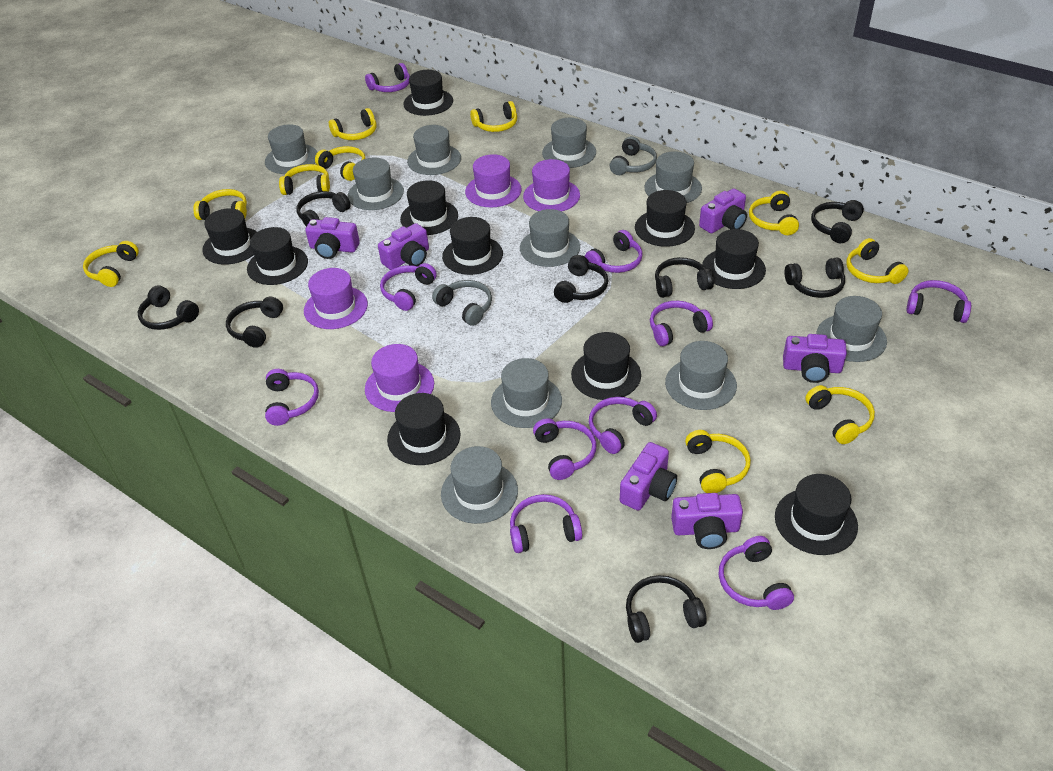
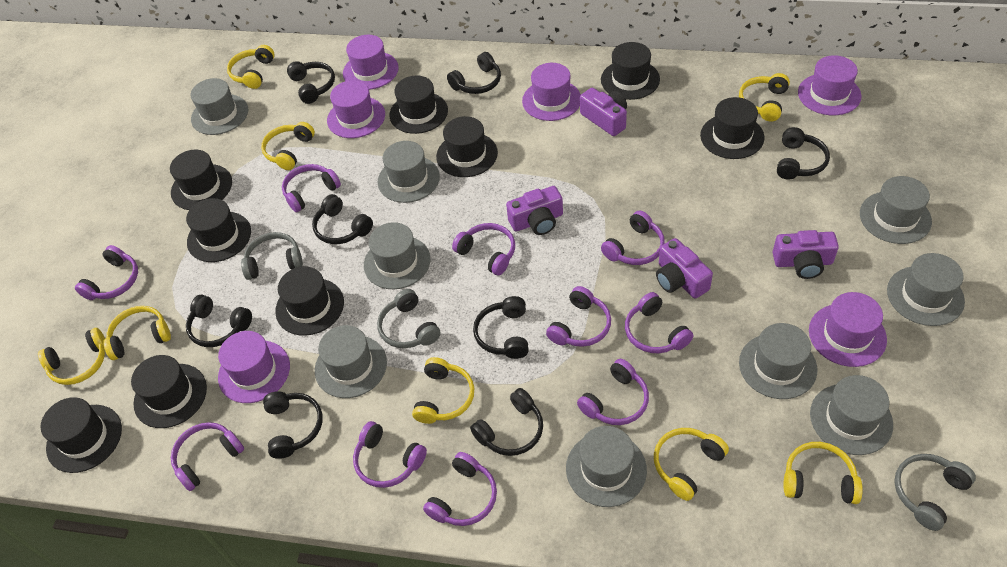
black hat: [202,208,257,265] [247,227,308,285] [387,393,460,465] [400,180,458,235] [403,70,453,116] [442,217,503,275] [571,332,641,400] [635,190,695,247] [702,229,766,289] [775,474,858,555] = 10 -> [41,397,122,473] [131,355,207,428] [170,150,232,210] [186,198,251,262] [275,267,344,336] [389,76,448,134] [436,116,498,177] [601,42,660,100] [700,97,765,159] = 9
grey hat: [265,124,318,174] [348,158,404,210] [407,125,461,175] [441,446,518,524] [491,358,562,428] [520,209,580,267] [542,118,596,168] [644,151,702,203] [665,341,737,410] [816,296,887,362] = 10 -> [191,78,248,135] [315,325,387,398] [364,222,430,289] [378,141,440,203] [566,426,647,507] [739,323,817,399] [810,375,893,455] [860,176,932,244] [887,253,965,326] = 9
grey headphones: [432,280,492,326] [610,136,657,175] = 2 -> [241,232,303,280] [377,289,441,348] [894,454,976,531] = 3
purple camera: [305,217,360,259] [378,223,429,270] [620,442,677,511] [671,493,743,549] [699,188,747,233] [783,334,847,383] = 6 -> [506,186,563,235] [580,88,627,136] [656,238,713,299] [772,230,839,279] = 4
purple hat: [304,268,368,329] [365,344,434,412] [465,154,522,207] [523,159,580,211] = 4 -> [218,331,290,403] [327,80,385,138] [343,35,399,90] [522,63,581,121] [798,55,861,115] [809,292,887,367] = 6
yellow headphones: [83,241,139,287] [193,189,247,220] [279,164,330,195] [315,146,366,181] [329,108,376,140] [470,101,517,132] [685,430,751,493] [749,191,799,235] [805,385,875,444] [846,238,908,284] = 10 -> [38,328,105,385] [103,306,171,360] [227,45,275,89] [261,122,315,170] [412,357,474,424] [654,428,729,501] [739,73,790,122] [784,442,863,504] = 8

